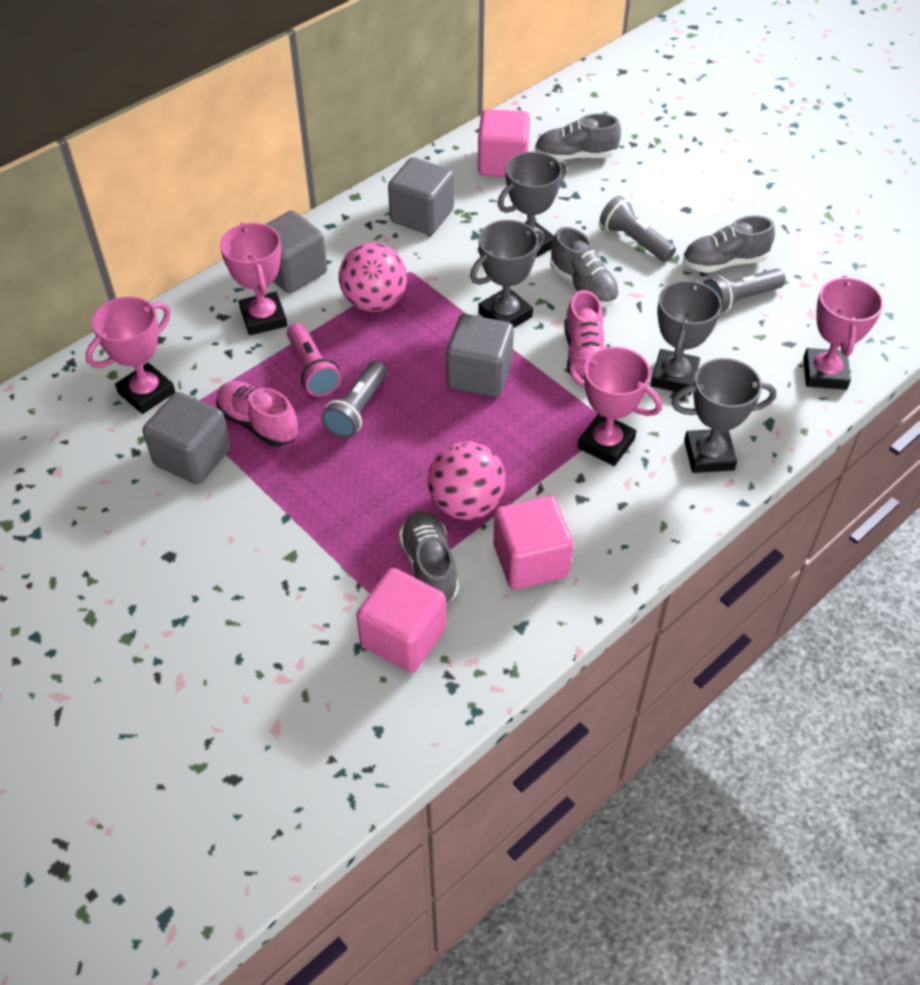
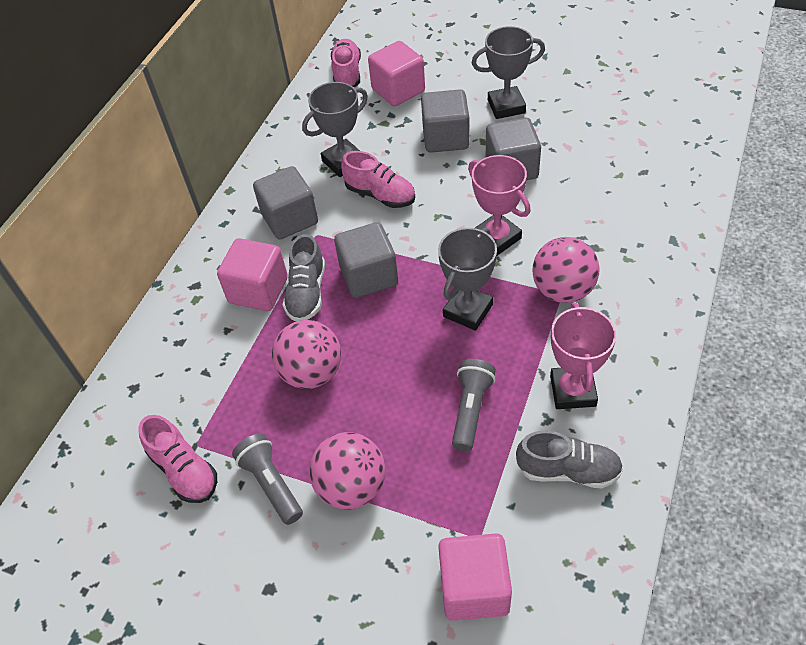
grey flashlight: [321,361,387,438] [600,196,676,262] [703,269,786,313] = 3 -> [232,434,303,525] [452,359,496,451] = 2
grey shoe: [399,511,459,603] [535,113,621,161] [550,227,620,307] [683,215,775,273] = 4 -> [283,234,325,321] [516,431,623,488] = 2
grey trophy: [470,220,545,328] [498,151,567,258] [651,279,722,395] [671,358,776,473] = 4 -> [302,82,368,177] [438,228,497,331] [472,26,545,119] = 3
pink ball: [339,242,407,312] [428,441,506,520] = 2 -> [272,320,341,389] [309,432,386,509] [533,237,600,303] = 3
pink flashlight: [287,323,341,397] = 1 -> none = 0
pink shoe: [216,381,299,446] [564,290,605,380] = 2 -> [139,415,217,503] [331,39,361,87] [341,151,415,208] = 3
pink trophy: [85,296,175,414] [220,223,287,335] [569,347,662,466] [803,275,884,390] = 4 -> [468,155,531,256] [550,302,616,409] = 2

